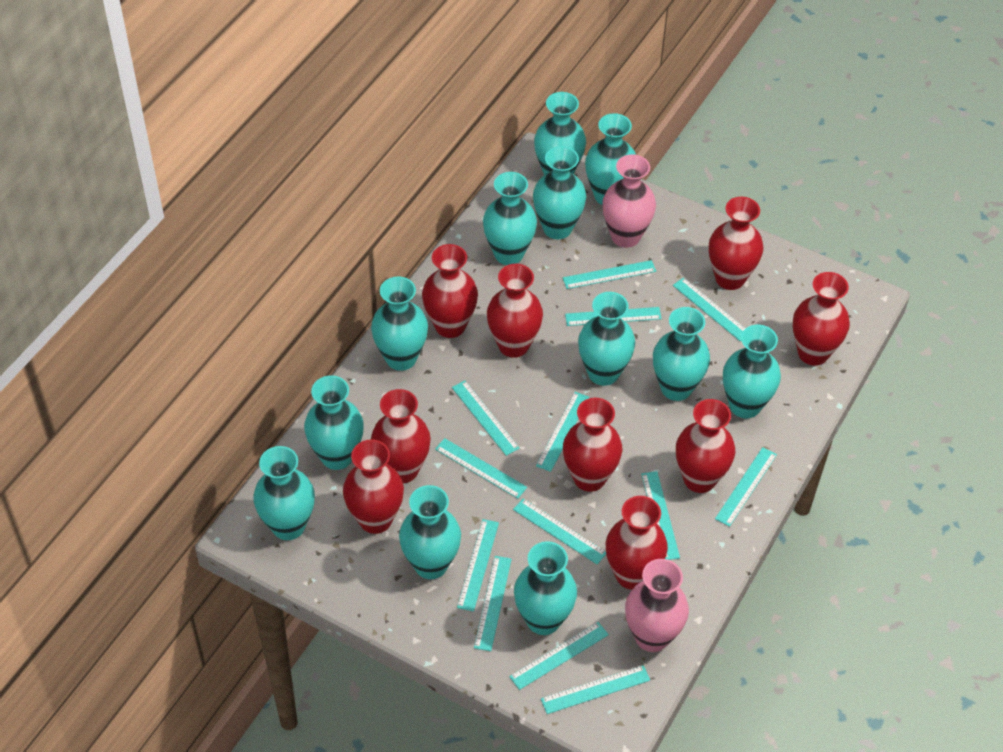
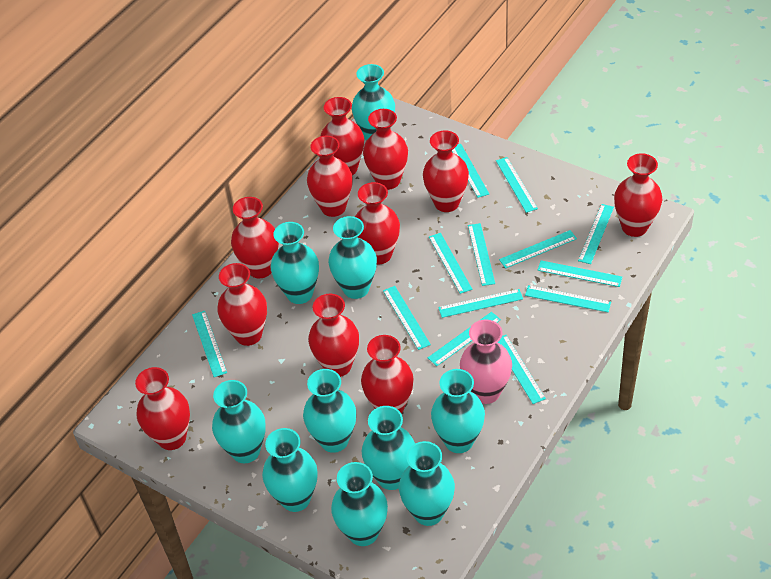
pink vase: [602,154,656,248] [625,559,689,652] = 2 -> [460,320,512,404] = 1
red vase: [343,439,404,534] [371,389,431,483] [422,244,478,338] [487,264,543,358] [563,398,622,492] [606,496,668,590] [676,399,735,493] [709,197,764,290] [793,272,850,366] = 9 -> [135,367,190,450] [217,263,267,346] [231,197,279,278] [307,136,353,217] [308,294,359,377] [321,97,364,175] [355,182,400,265] [361,335,414,414] [363,109,408,190] [423,130,469,212] [614,153,662,237] = 11
turquoise vase: [253,446,315,540] [304,376,364,470] [371,276,428,371] [399,485,461,579] [483,172,537,265] [514,541,577,635] [533,146,586,239] [534,92,586,175] [578,292,635,386] [585,113,636,205] [653,307,710,401] [723,325,781,418] = 12 -> [212,380,266,463] [262,428,317,512] [271,222,319,304] [303,369,356,453] [328,216,377,299] [331,462,388,546] [352,64,395,141] [362,406,415,490] [399,441,455,526] [431,369,485,453] = 10

